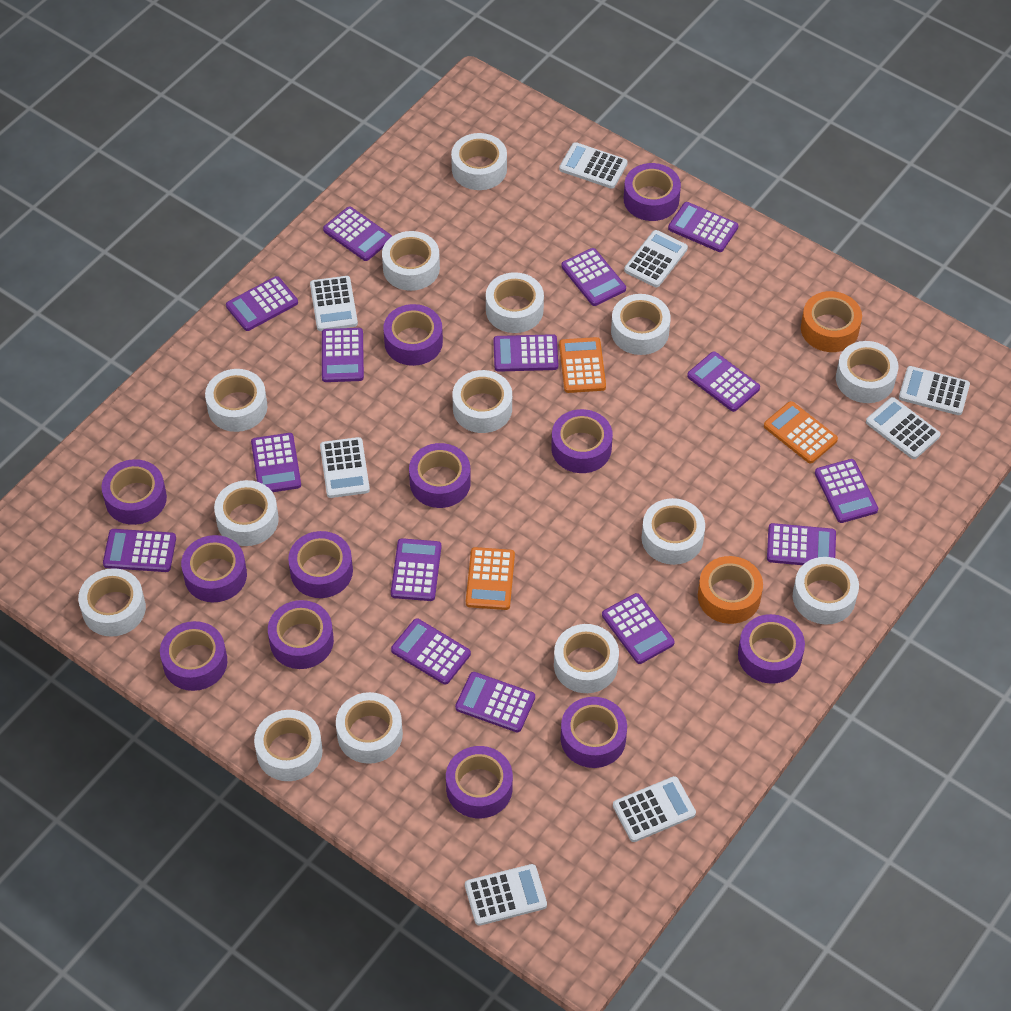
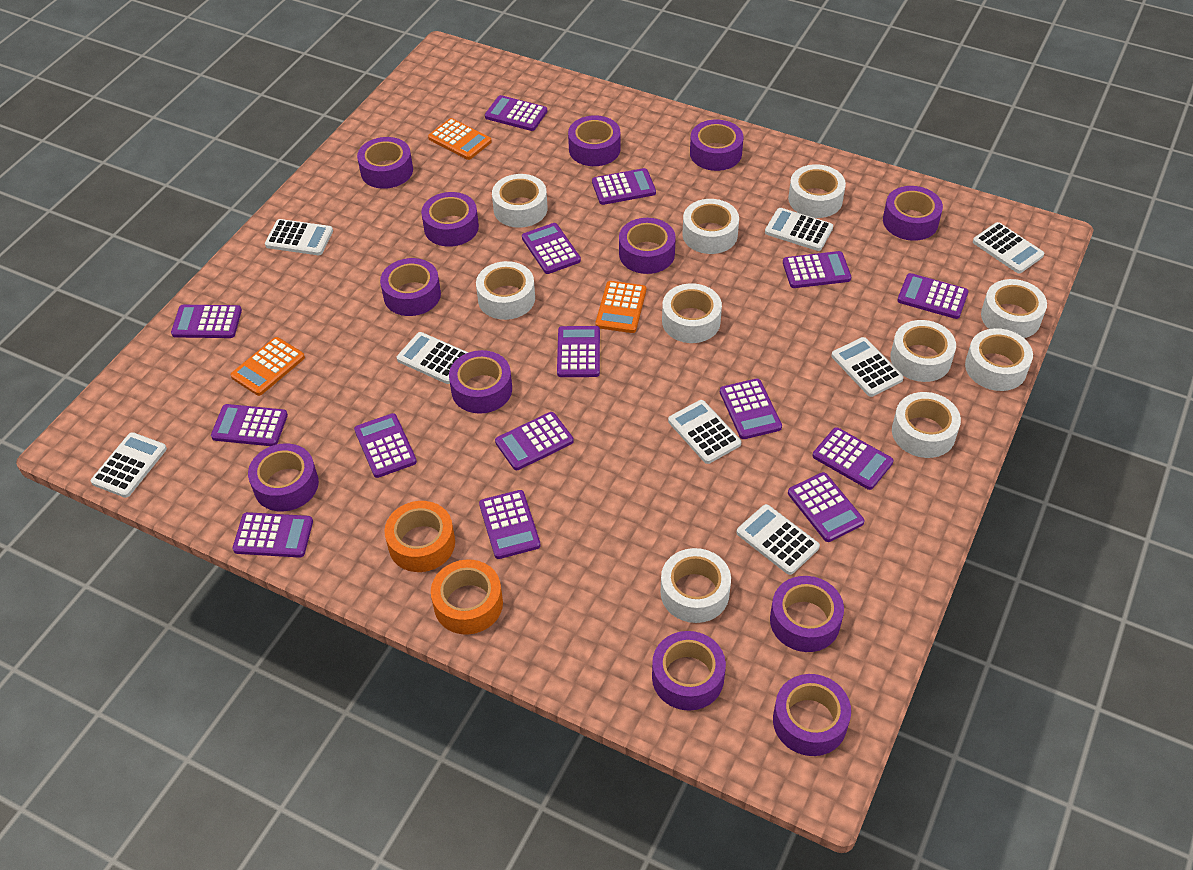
white tape: [78,568,146,637] [205,369,267,432] [214,480,279,546] [254,710,323,781] [336,692,403,764] [382,231,440,291] [451,133,507,190] [452,370,512,433] [486,272,544,333] [554,624,619,693] [611,294,671,355] [642,498,705,565] [793,557,859,625] [836,341,898,403] = 14 -> [476,261,535,320] [492,174,547,228] [660,548,731,623] [662,283,722,343] [683,199,739,254] [788,164,846,218] [890,320,956,382] [892,392,961,458] [965,328,1033,391] [981,279,1047,338] = 10

